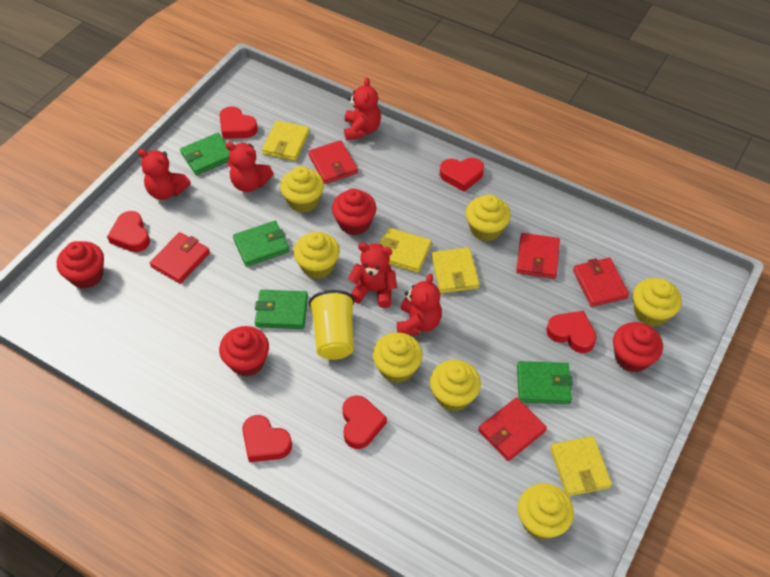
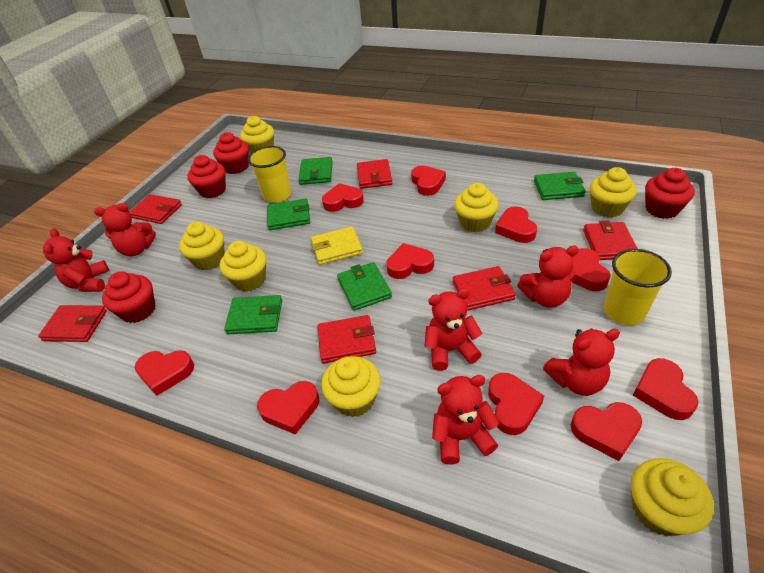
green wallet: [180,133,230,175] [233,221,289,267] [255,290,308,329] [517,361,573,404] = 4 -> [224,295,282,334] [267,199,310,230] [298,157,333,185] [337,262,392,311] [534,172,586,200] = 5
red heart: [107,211,150,252] [220,106,258,139] [242,415,292,462] [342,395,387,449] [440,158,484,192] [546,311,597,353] = 6 -> [135,350,194,396] [257,381,319,435] [322,183,364,212] [387,243,434,279] [411,166,446,196] [488,373,544,435] [495,206,537,243] [570,248,611,291] [571,402,642,461] [633,358,698,420] = 10
red teddy bear: [138,149,191,200] [226,142,274,192] [344,78,381,140] [348,243,397,308] [397,274,442,335] = 5 -> [43,228,109,292] [94,203,156,256] [424,288,482,371] [432,375,500,465] [518,246,579,308] [543,329,620,396] = 6
red wallet: [150,232,210,284] [308,140,358,184] [478,398,547,461] [516,233,560,279] [573,258,629,307] = 5 -> [38,305,107,342] [130,194,182,224] [317,315,376,364] [357,159,392,189] [453,266,516,311] [583,220,638,260] = 6
yellow cup: [309,290,355,360] = 1 -> [248,146,291,203] [604,249,672,325] = 2
yellow wallet: [262,120,310,161] [379,228,431,273] [431,247,480,293] [550,436,612,497] = 4 -> [311,226,363,265] = 1

